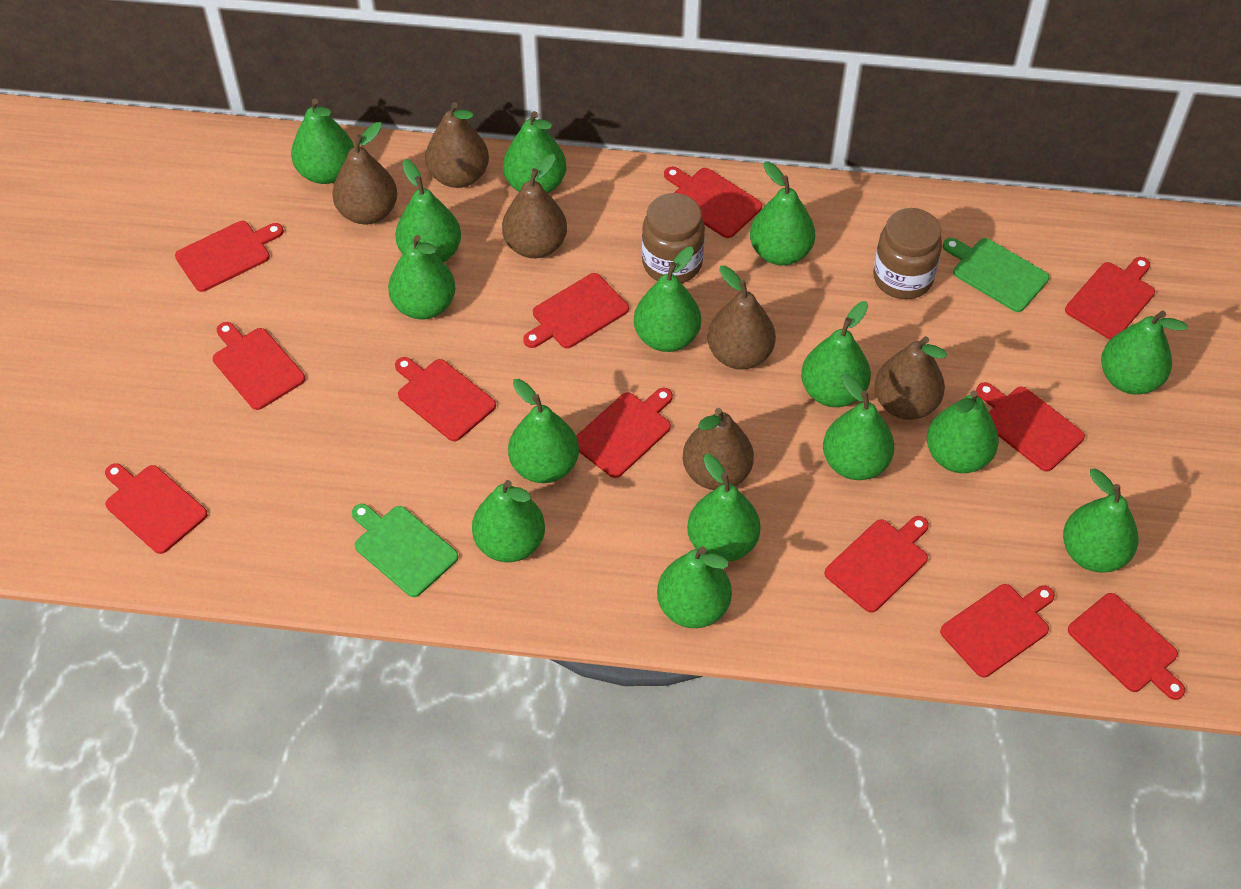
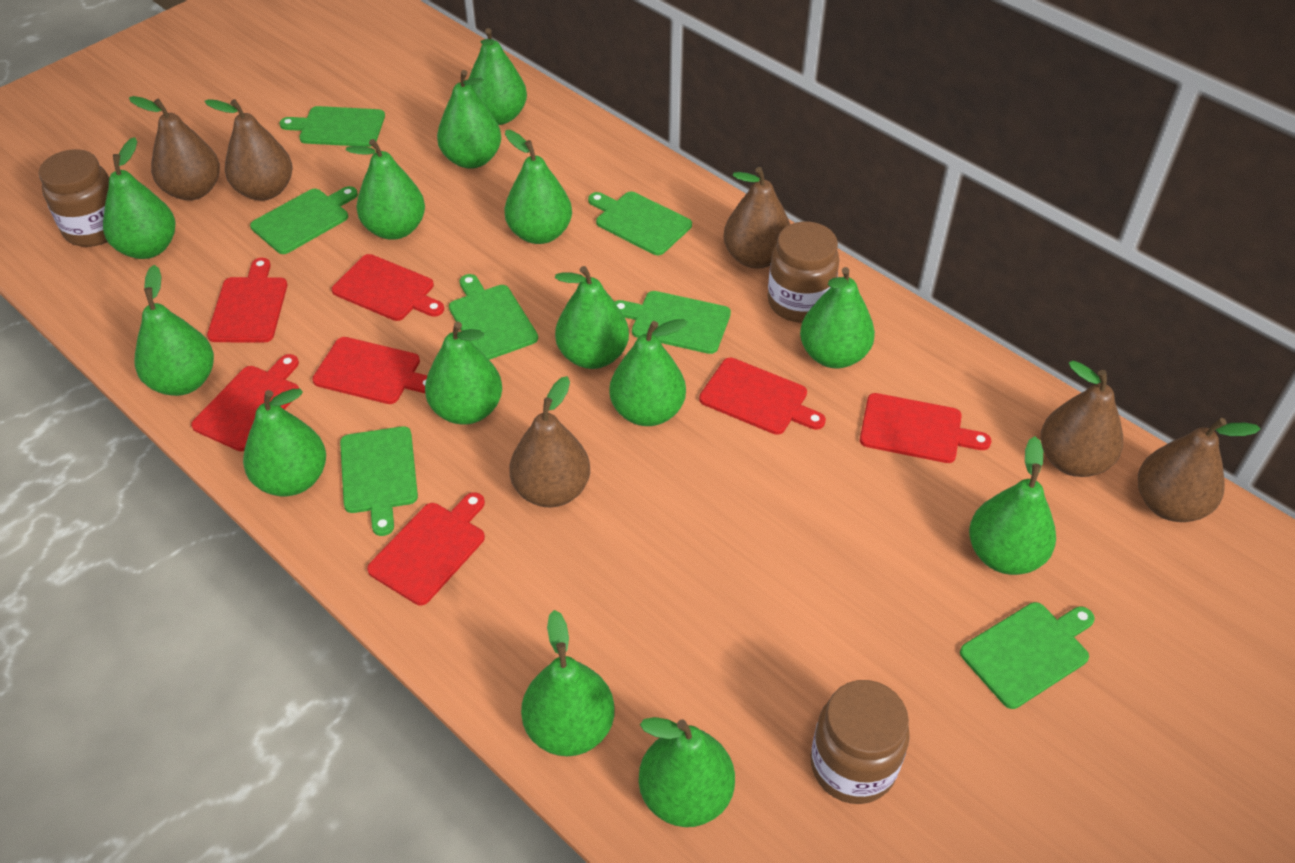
brown jar: [642,193,705,283] [873,208,942,299] = 2 -> [39,149,109,247] [767,221,839,323] [811,680,910,804] = 3
green cutting board: [352,504,458,597] [943,238,1049,312] = 2 -> [250,186,358,254] [279,106,385,147] [340,426,418,536] [449,274,538,360] [588,191,692,255] [615,291,731,354] [960,602,1095,709] = 7
green pear: [291,99,354,184] [388,235,455,319] [395,159,461,263] [472,480,545,562] [503,111,566,193] [508,379,579,483] [634,247,701,352] [657,546,732,628] [687,454,760,562] [750,162,815,265] [801,301,871,407] [823,374,894,480] [927,390,999,473] [1063,468,1138,573] [1101,310,1188,395] = 15 -> [103,137,176,259] [135,265,214,396] [243,389,326,496] [346,139,425,240] [425,321,502,425] [437,70,501,169] [469,28,527,125] [504,130,572,244] [521,610,615,756] [555,266,629,369] [609,319,687,426] [639,717,735,827] [800,267,875,369] [969,436,1056,575] = 14
red cutting board: [105,463,208,554] [175,221,284,292] [213,322,305,410] [395,357,496,441] [523,273,629,348] [576,388,673,478] [664,167,762,238] [824,516,929,613] [940,584,1055,677] [976,382,1085,472] [1065,257,1155,339] [1068,593,1185,700] = 12 -> [191,354,299,451] [207,258,287,343] [312,337,428,404] [332,254,444,321] [367,492,485,605] [699,358,826,435] [860,393,991,463] = 7

